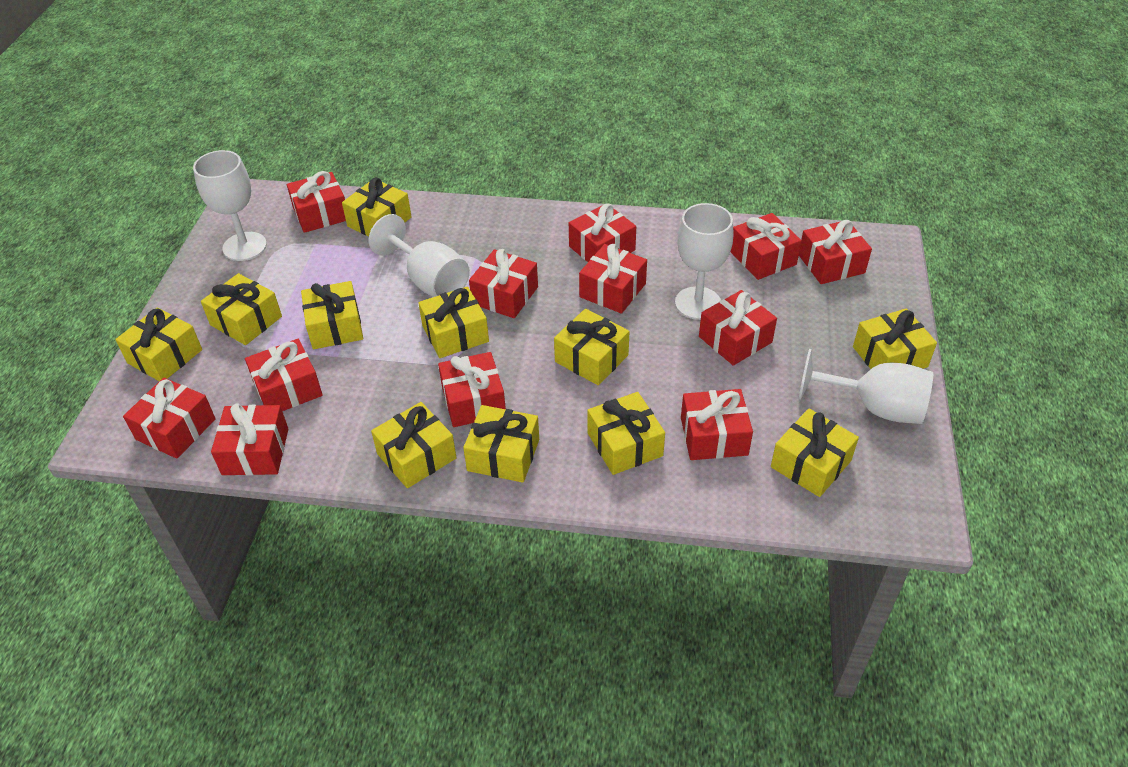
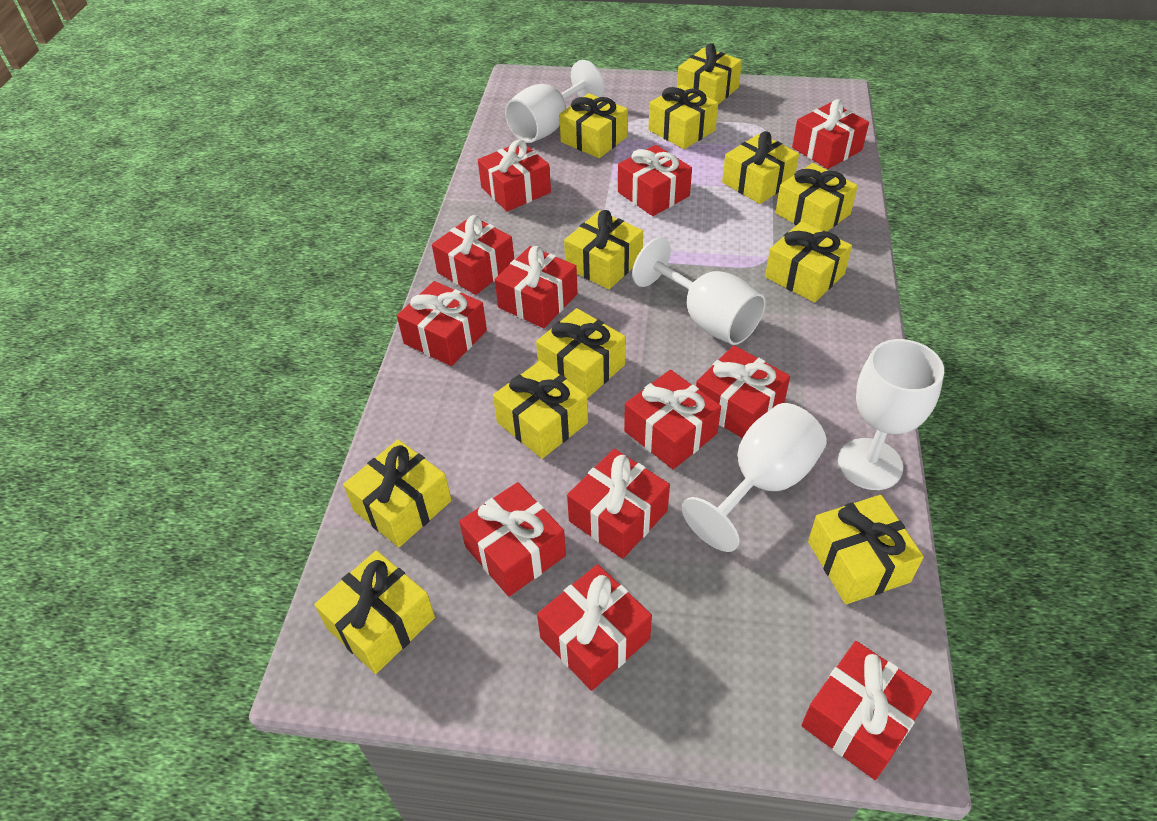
yellow gift: [115,307,202,381] [201,273,282,345] [301,281,363,349] [342,177,411,237] [371,402,457,488] [418,286,489,358] [463,405,539,483] [554,309,629,385] [587,392,665,475] [771,409,859,497] [853,308,937,369] = 11 -> [314,550,435,674] [343,440,452,547] [493,361,588,459] [536,308,626,398] [559,93,628,158] [564,210,643,289] [649,84,718,149] [677,43,742,104] [722,131,799,204] [765,221,852,303] [775,163,858,232] [808,495,924,604] = 12

